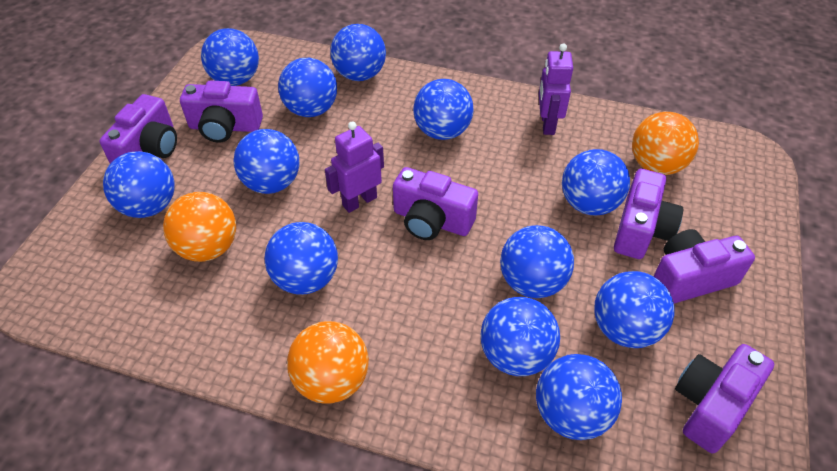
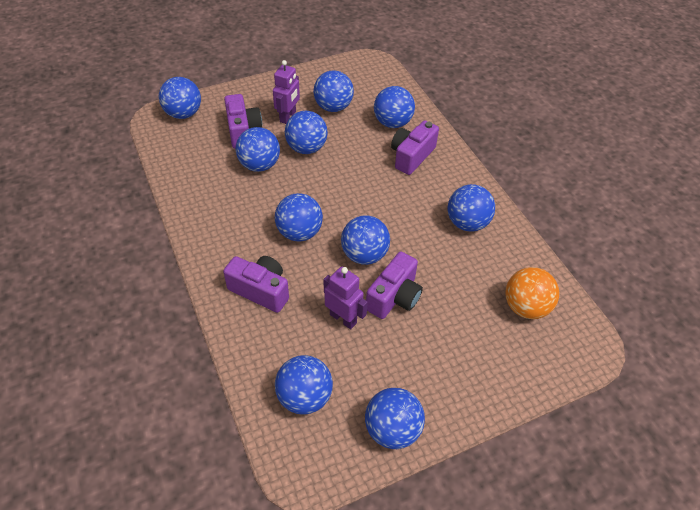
blue ball: [103,151,175,218] [201,28,259,86] [233,129,299,194] [264,222,338,295] [278,58,337,117] [330,24,386,81] [413,79,474,140] [481,297,560,376] [500,225,574,298] [536,354,622,440] [562,149,630,216] [594,271,675,348] = 12 -> [159,77,201,119] [236,127,280,172] [275,193,323,241] [275,355,333,415] [285,111,328,154] [313,71,354,112] [341,215,390,265] [365,388,425,449] [374,86,415,128] [448,184,495,232] = 10
orange ball: [163,192,236,262] [287,321,369,404] [632,112,699,175] = 3 -> [505,267,559,319] = 1
purple camera: [99,94,177,163] [180,81,263,143] [393,167,478,240] [614,169,683,259] [653,229,755,304] [675,344,774,453] = 6 -> [223,256,289,313] [224,94,262,149] [366,251,423,319] [391,120,439,175] = 4

